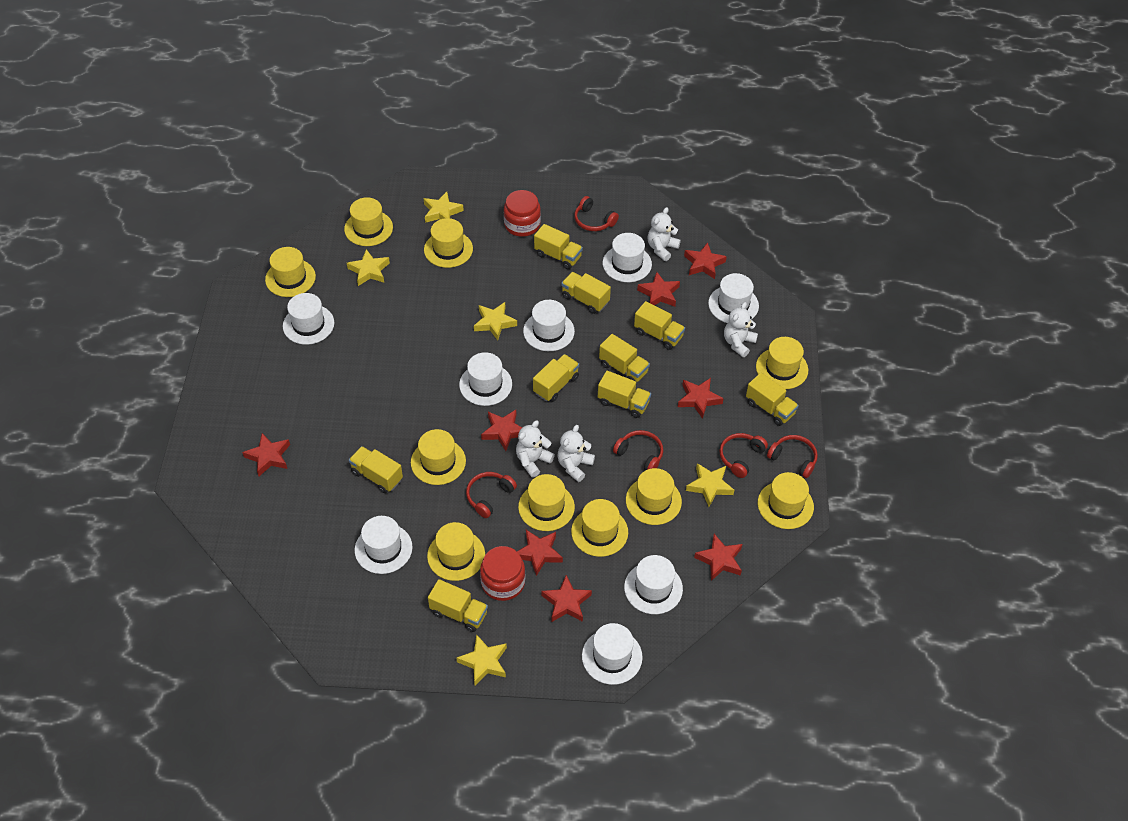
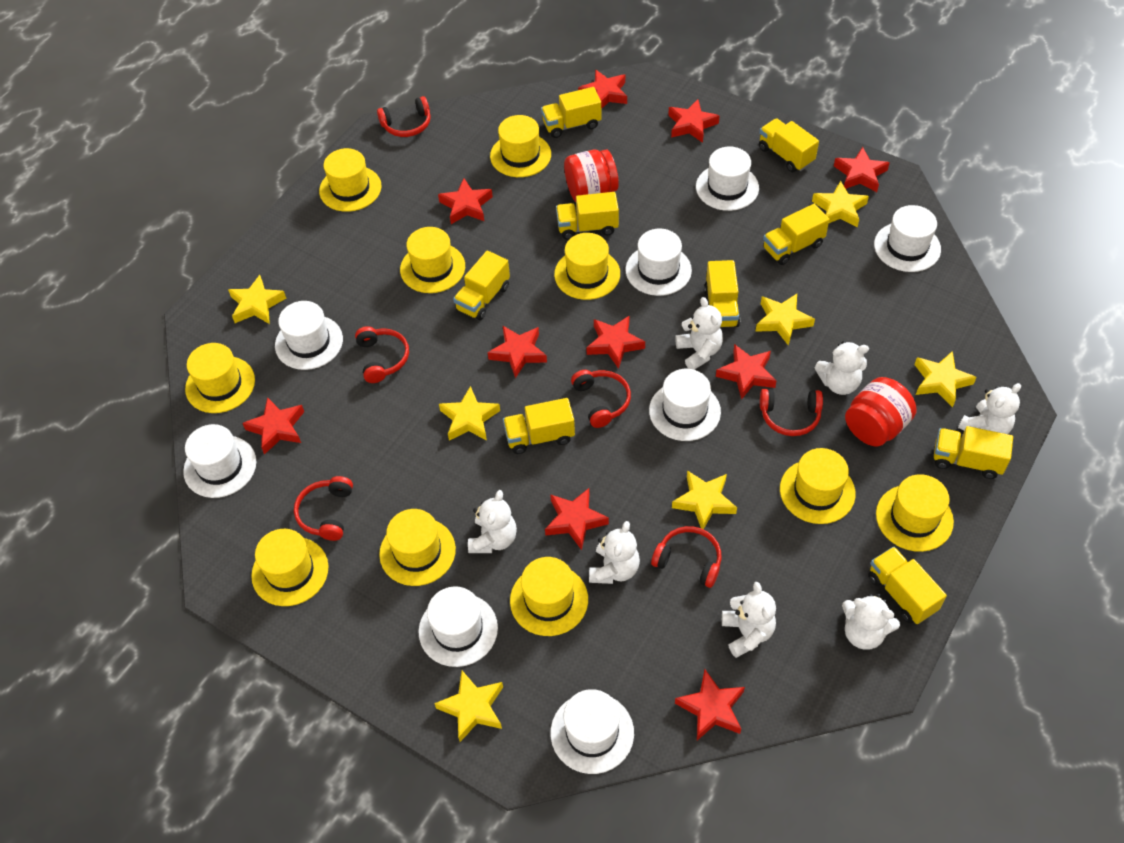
red headphones: [466,472,517,518] [574,196,619,231] [613,430,663,471] [719,433,768,478] [767,435,818,478] = 5 -> [294,476,353,541] [355,326,409,383] [377,96,431,137] [571,370,631,428] [651,526,722,588] [760,389,823,436] = 6
red star: [242,433,290,476] [481,410,522,451] [517,530,563,576] [541,575,592,622] [637,272,680,307] [678,378,724,419] [684,242,727,279] [694,534,742,581] = 8 -> [243,397,304,455] [438,179,493,224] [488,326,547,378] [545,488,609,550] [578,70,627,109] [586,316,645,369] [668,99,720,143] [675,669,745,740] [716,344,776,400] [834,147,890,192] = 10
white teddy bear: [516,420,555,478] [557,425,595,482] [647,207,681,261] [724,302,758,357] = 4 -> [468,490,517,553] [589,521,640,584] [675,297,723,370] [722,582,776,658] [815,341,869,395] [842,594,900,650] [958,383,1021,434] = 7
yellow star: [347,249,390,286] [424,192,464,223] [457,634,507,686] [474,302,517,340] [686,463,734,507] = 5 -> [228,275,286,324] [434,671,503,742] [439,386,500,441] [672,470,737,530] [756,294,815,346] [812,181,869,227] [914,351,977,407] = 7

